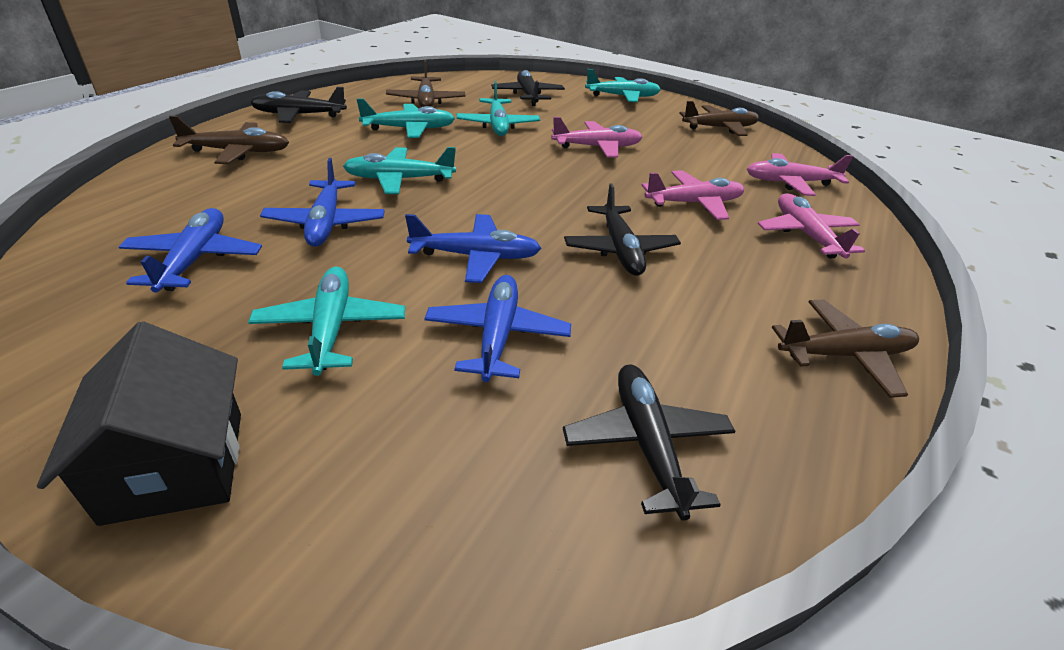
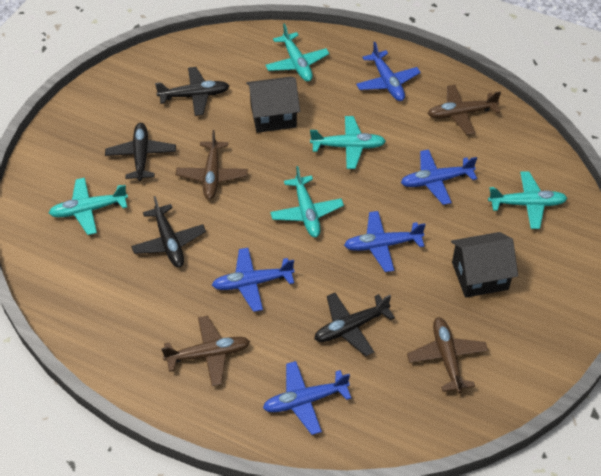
black house: [37,321,241,526] = 1 -> [246,77,300,133] [451,232,518,298] = 2
blue plane: [119,208,262,293] [260,158,385,247] [405,214,541,283] [424,275,571,382] = 4 -> [212,248,295,312] [263,361,351,435] [344,211,426,272] [356,42,421,101] [401,149,477,205] = 5
pink plane: [551,117,643,158] [641,170,744,220] [747,153,854,196] [758,193,865,259] = 4 -> none = 0

